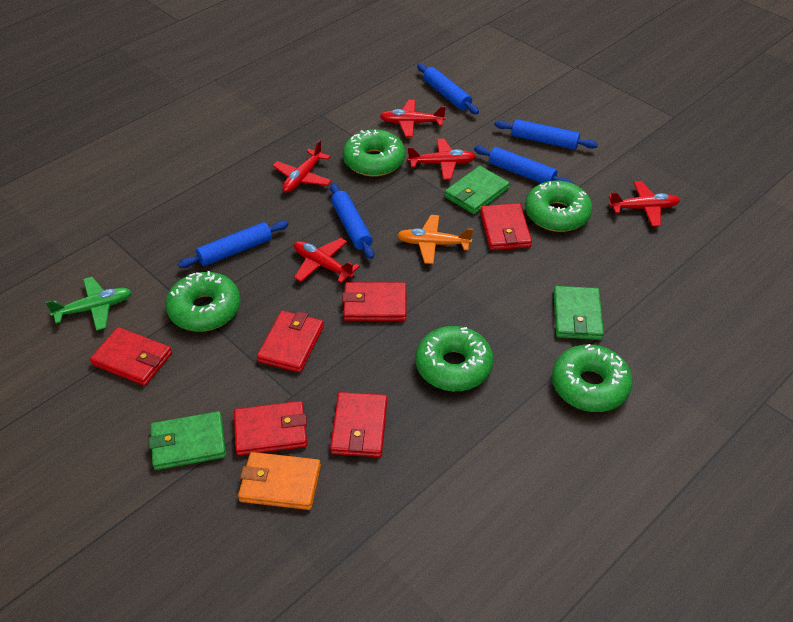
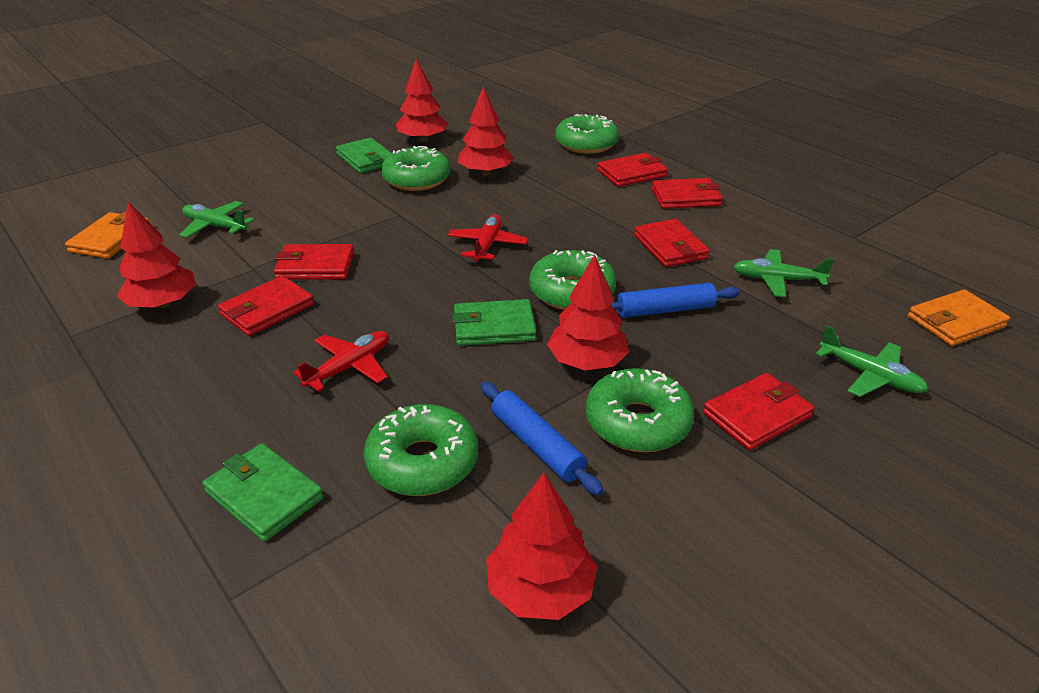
blue rolling pin: [178,220,289,268] [330,183,374,259] [417,64,479,114] [474,146,573,183] [494,119,598,150] = 5 -> [480,381,603,496] [611,283,740,318] = 2
green plane: [45,277,132,331] = 1 -> [179,201,255,238] [733,249,834,297] [816,325,928,397] = 3
orange plane: [397,215,473,264] = 1 -> none = 0
orange wallet: [238,452,321,510] = 1 -> [65,212,149,259] [908,289,1010,346] = 2
red plane: [272,140,332,193] [294,238,360,283] [380,100,446,137] [407,138,476,180] [609,181,680,227] = 5 -> [293,331,389,392] [448,214,528,262] = 2
red tree: none = 0 -> [117,202,196,308] [396,58,448,142] [458,87,514,176] [486,473,598,620] [547,255,629,370] = 5

